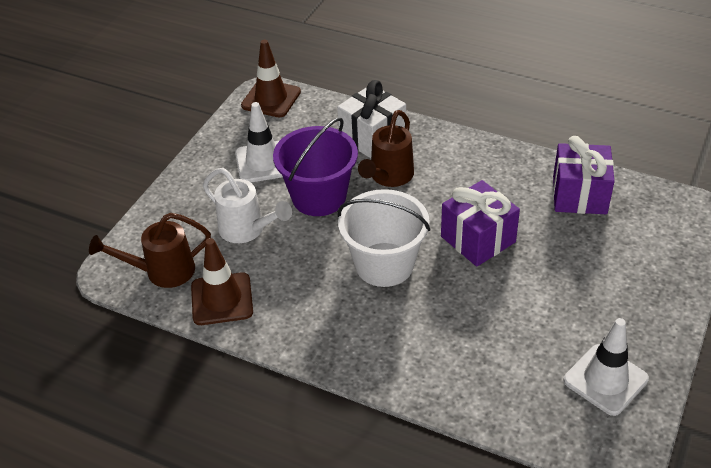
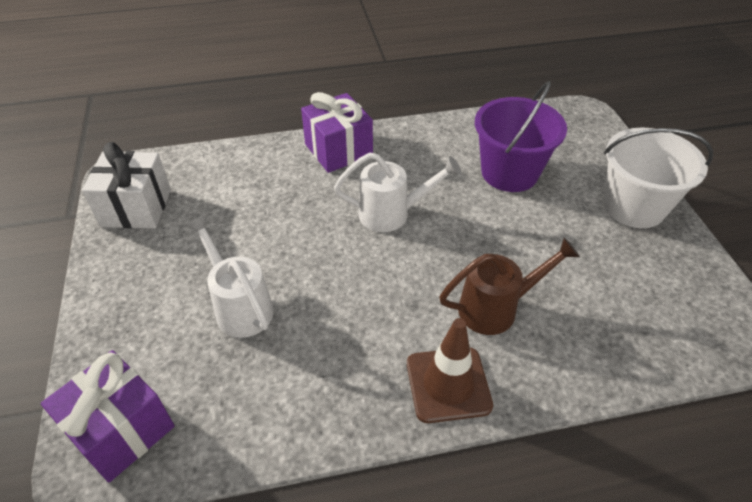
brown traffic cone: [191,238,253,325] [241,40,301,117] = 2 -> [407,318,493,423] = 1
brown watering can: [89,213,211,288] [358,110,414,187] = 2 -> [439,238,580,335] = 1
white traffic cone: [235,102,283,182] [564,318,649,416] = 2 -> none = 0
white watering can: [203,168,292,243] = 1 -> [185,215,274,338] [334,152,462,232] = 2

